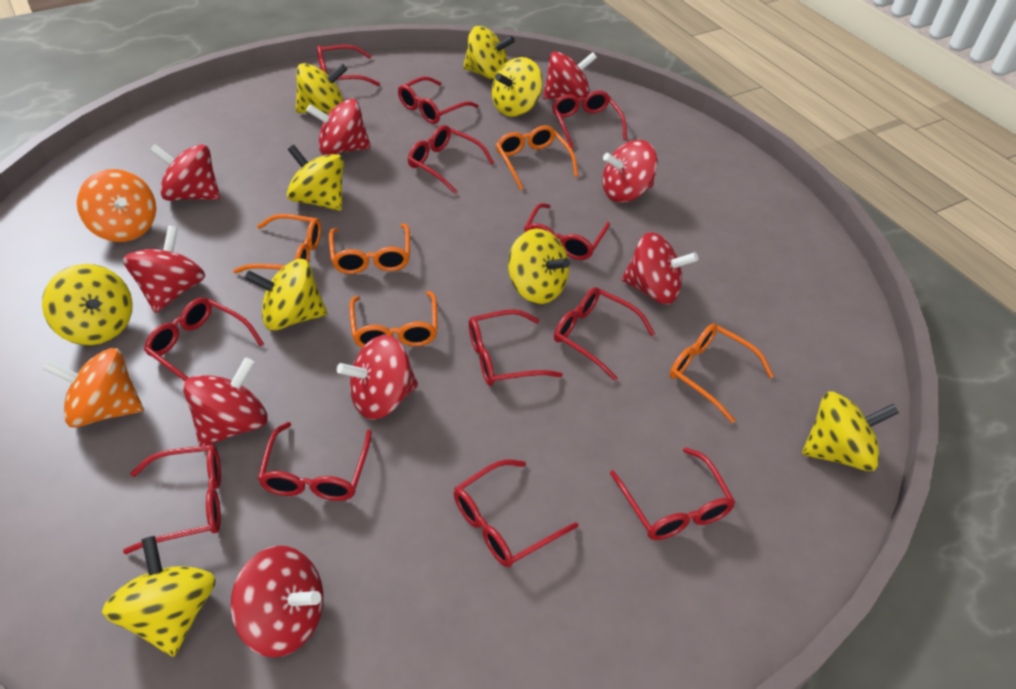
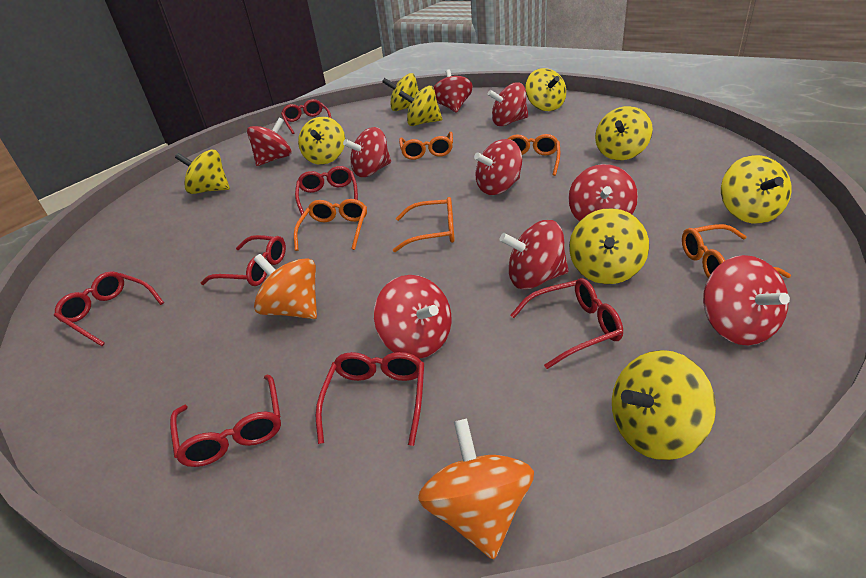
red glasses: [123,445,221,554] [144,297,264,381] [258,422,372,501] [317,45,380,86] [398,76,478,124] [408,125,494,194] [454,459,578,567] [469,309,563,386] [524,203,610,260] [552,90,627,148] [554,287,655,381] [610,447,735,540] = 12 -> [54,271,164,346] [170,375,281,467] [201,235,286,286] [281,99,331,134] [295,166,358,216] [316,352,424,446] [510,278,623,369] = 7

